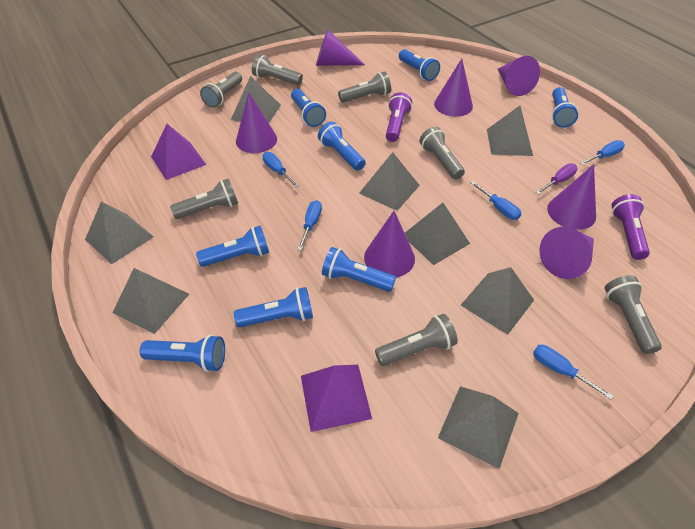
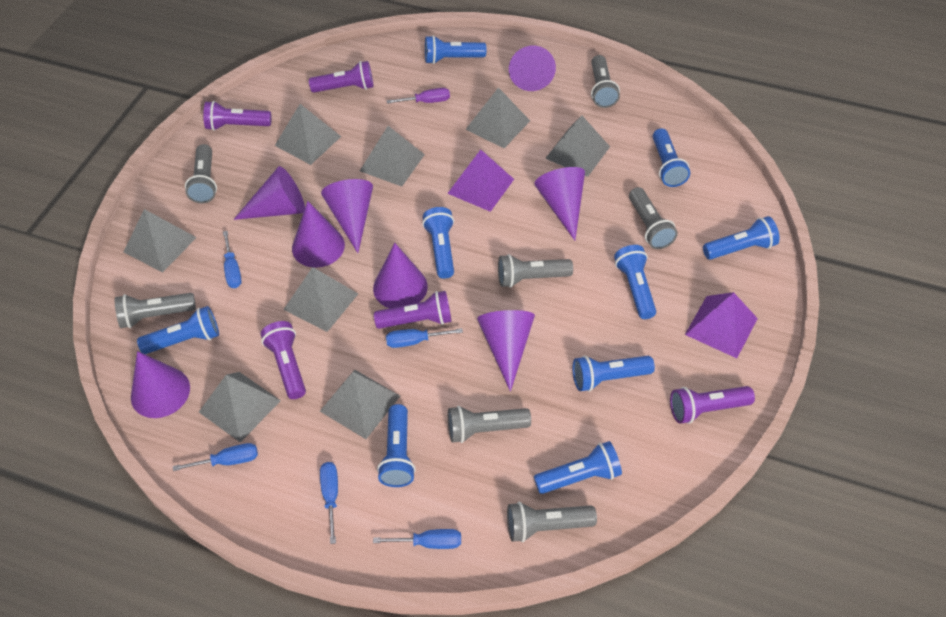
blue flashlight: [140,334,225,372] [196,225,269,267] [234,287,313,327] [291,89,326,127] [318,122,366,171] [322,247,396,292] [399,49,440,81] [552,87,578,127] = 8 -> [137,306,219,354] [377,404,416,487] [422,207,454,279] [425,35,486,64] [534,441,622,494] [573,356,655,391] [614,245,656,319] [653,128,690,187] [703,216,779,260] = 9
purple cone: [236,93,277,153] [316,30,365,66] [364,211,415,277] [434,58,473,117] [498,56,540,96] [539,227,594,279] [547,164,596,230] = 7 -> [131,351,190,418] [233,166,305,220] [292,201,345,268] [321,179,373,253] [373,243,428,308] [477,310,535,392] [509,46,556,91] [534,167,585,241] = 8
purple flashlight: [386,92,412,142] [612,194,650,260] = 2 -> [203,101,271,131] [260,321,306,399] [309,61,374,92] [374,291,452,329] [670,386,755,424] = 5

